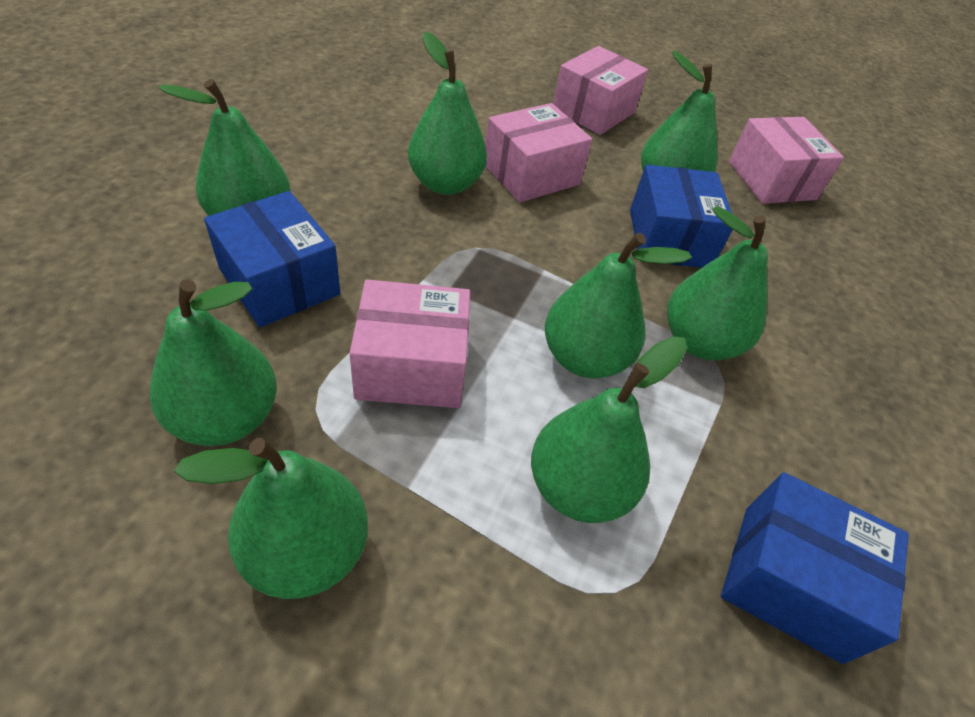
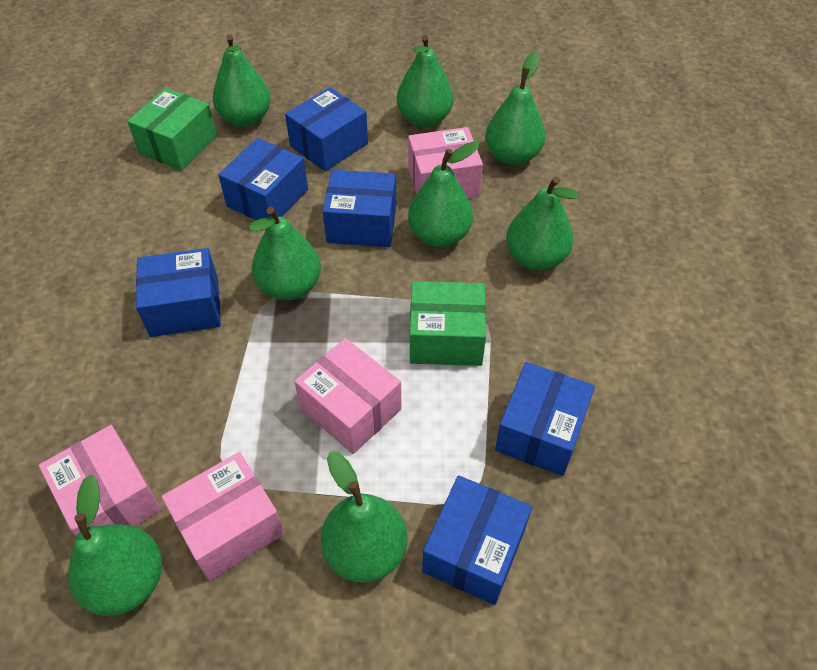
blue box: [204,191,340,327] [630,165,733,267] [721,472,909,664] = 3 -> [136,248,221,337] [218,138,308,220] [285,87,368,171] [323,170,396,247] [422,475,532,605] [495,362,595,476] = 6
green box: none = 0 -> [127,88,217,171] [410,281,486,366] = 2

